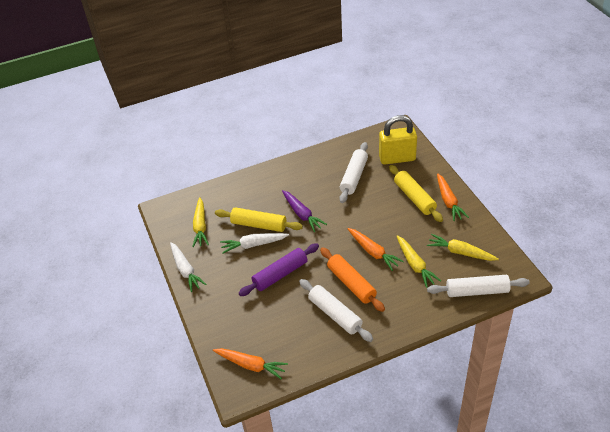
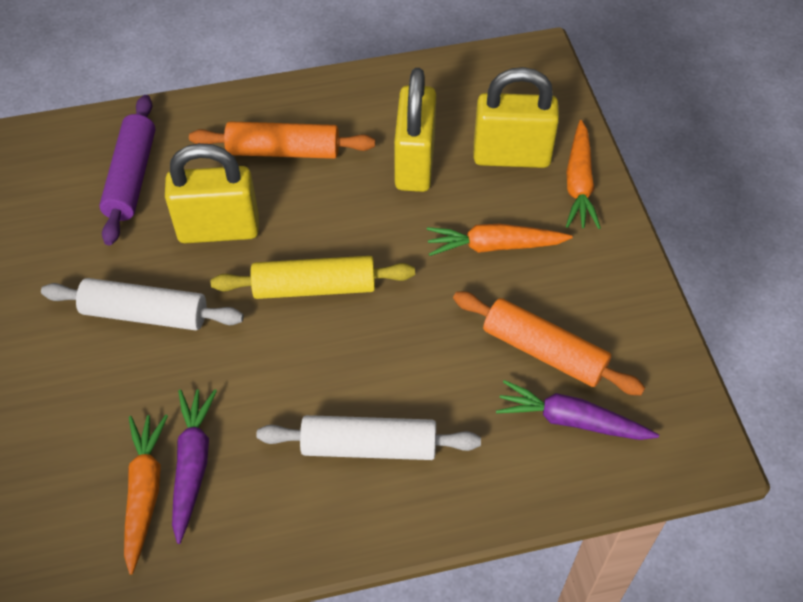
orange rolling pin: [320,247,385,312] = 1 -> [189,121,375,159] [453,291,645,396] = 2
purple carrot: [282,190,327,232] = 1 -> [172,389,217,544] [496,380,659,440] = 2
white carrot: [170,242,207,292] [220,233,289,254] = 2 -> none = 0
white rolling pin: [299,279,373,342] [339,142,368,203] [427,275,530,297] = 3 -> [41,278,244,330] [256,415,481,460] = 2
yellow carrot: [192,197,209,247] [397,235,441,288] [427,234,499,261] = 3 -> none = 0
yellow padlock: [379,115,417,165] = 1 -> [165,143,259,243] [394,68,436,192] [474,67,559,168] = 3
yellow rolling pin: [215,207,303,232] [389,165,443,222] = 2 -> [211,256,415,299] = 1

